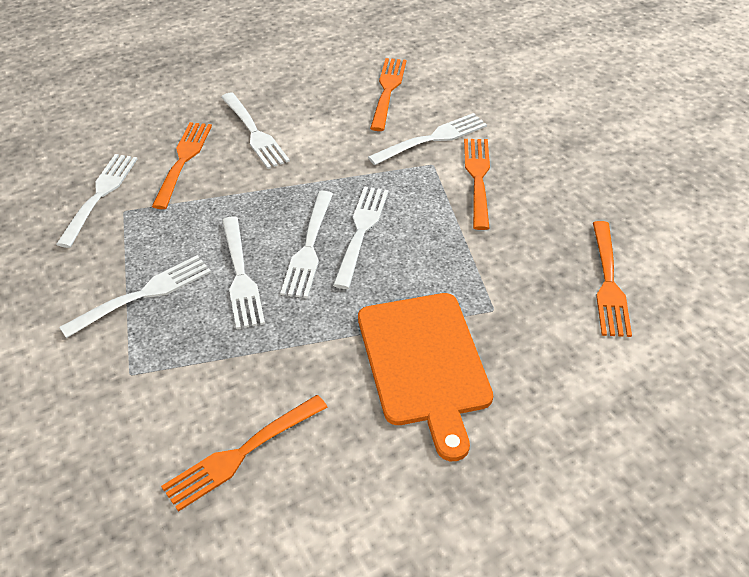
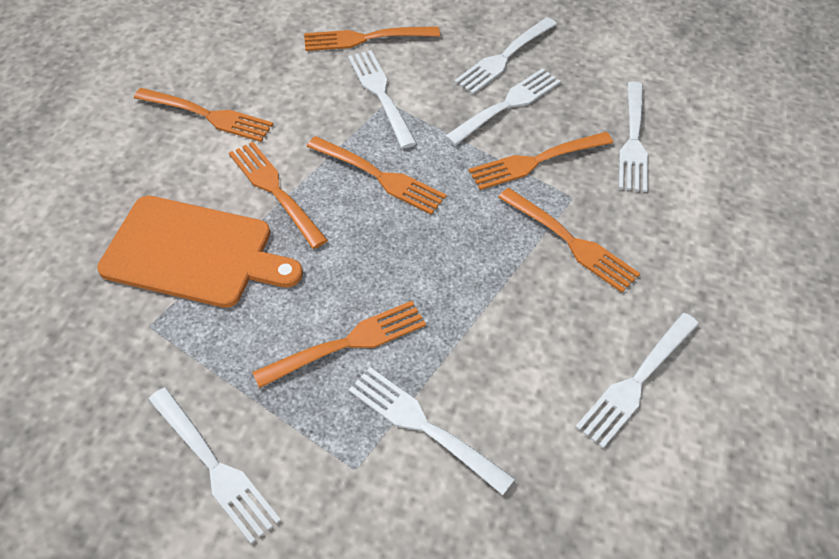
orange fork: [152,122,212,209] [161,395,328,512] [370,58,407,131] [464,139,490,230] [593,221,632,337] = 5 -> [134,88,273,142] [229,142,328,249] [252,301,426,388] [304,26,440,51] [307,136,446,215] [468,132,613,190] [498,188,640,293] = 7

